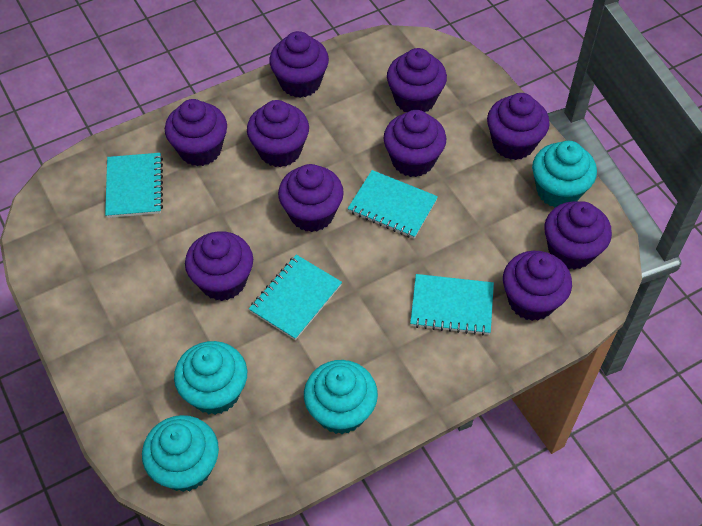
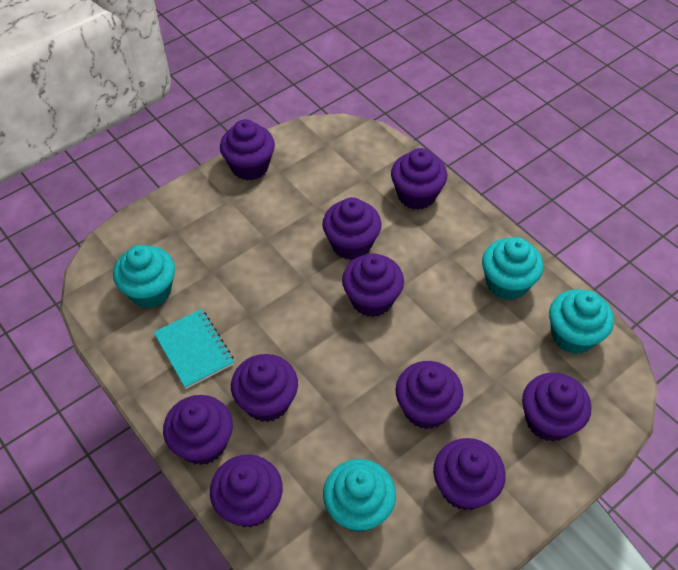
turquoise notebook: [105,153,163,218] [249,255,342,340] [348,170,438,239] [410,274,494,335] = 4 -> [154,309,234,389] = 1

